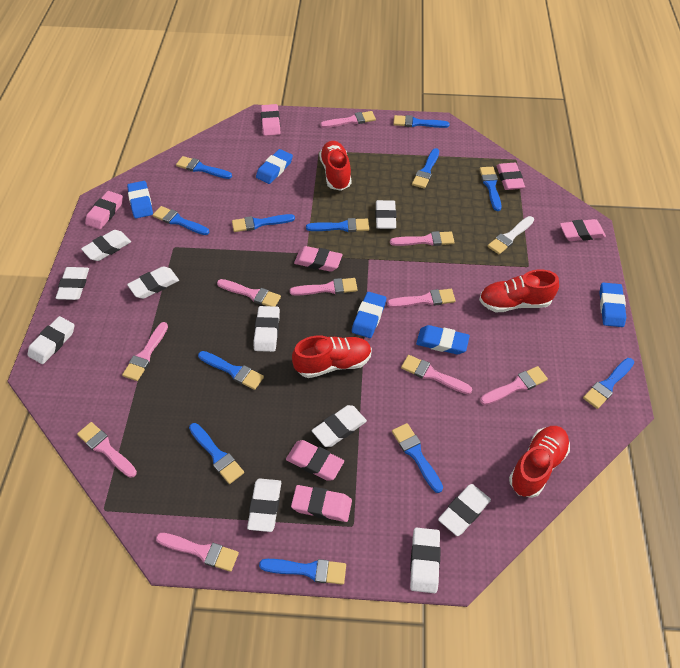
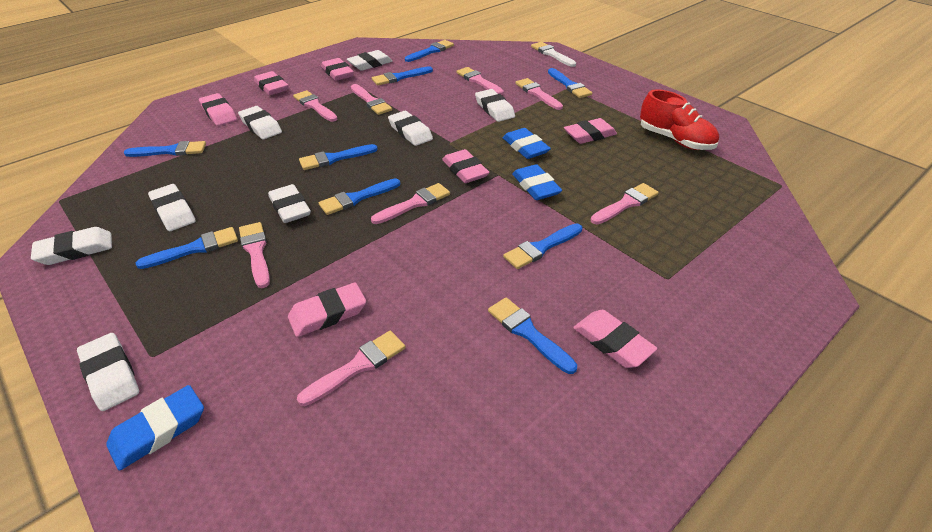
blue brush: [153,206,209,235] [176,156,232,179] [189,423,244,484] [198,351,264,390] [232,214,295,232] [259,559,346,585] [306,218,369,232] [392,423,443,493] [393,115,450,128] [412,148,439,189] [480,167,501,211] [583,358,634,409] = 12 -> [124,141,206,157] [136,227,238,269] [299,144,378,170] [319,178,400,215] [372,66,433,85] [405,40,454,62] [488,297,577,374] [503,223,582,269] [548,68,592,98] = 9
blue eraser: [127,181,153,219] [256,149,293,184] [352,292,386,338] [416,325,470,354] [600,283,626,327] = 5 -> [106,385,204,471] [503,128,551,159] [512,164,562,200] = 3
pink brush: [77,422,137,478] [122,322,168,381] [156,533,239,572] [217,279,281,307] [290,278,357,296] [320,111,376,128] [387,289,456,308] [390,231,454,246] [401,355,472,394] [480,366,548,405] = 10 -> [239,222,270,288] [293,90,337,122] [297,331,406,406] [351,84,392,115] [371,183,450,224] [456,67,504,95] [515,78,563,110] [591,183,659,224] = 8
red shoe: [292,335,372,378] [319,141,352,191] [479,269,559,312] [509,426,570,498] = 4 -> [640,89,719,150] = 1
white eraser: [27,316,74,364] [56,267,89,300] [81,230,131,261] [127,266,179,299] [247,478,281,532] [254,306,280,352] [312,405,367,447] [375,200,397,229] [410,528,441,593] [438,484,491,536] = 10 -> [31,227,112,265] [77,333,139,411] [148,184,196,231] [238,106,282,139] [268,184,311,223] [347,50,393,71] [388,111,433,146] [475,89,515,122] = 8

